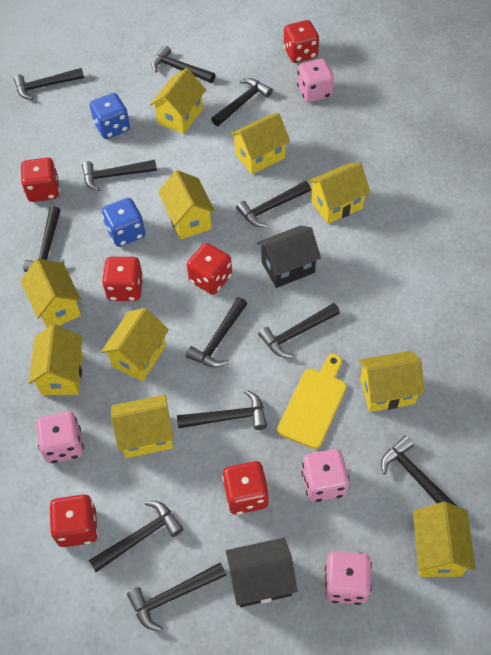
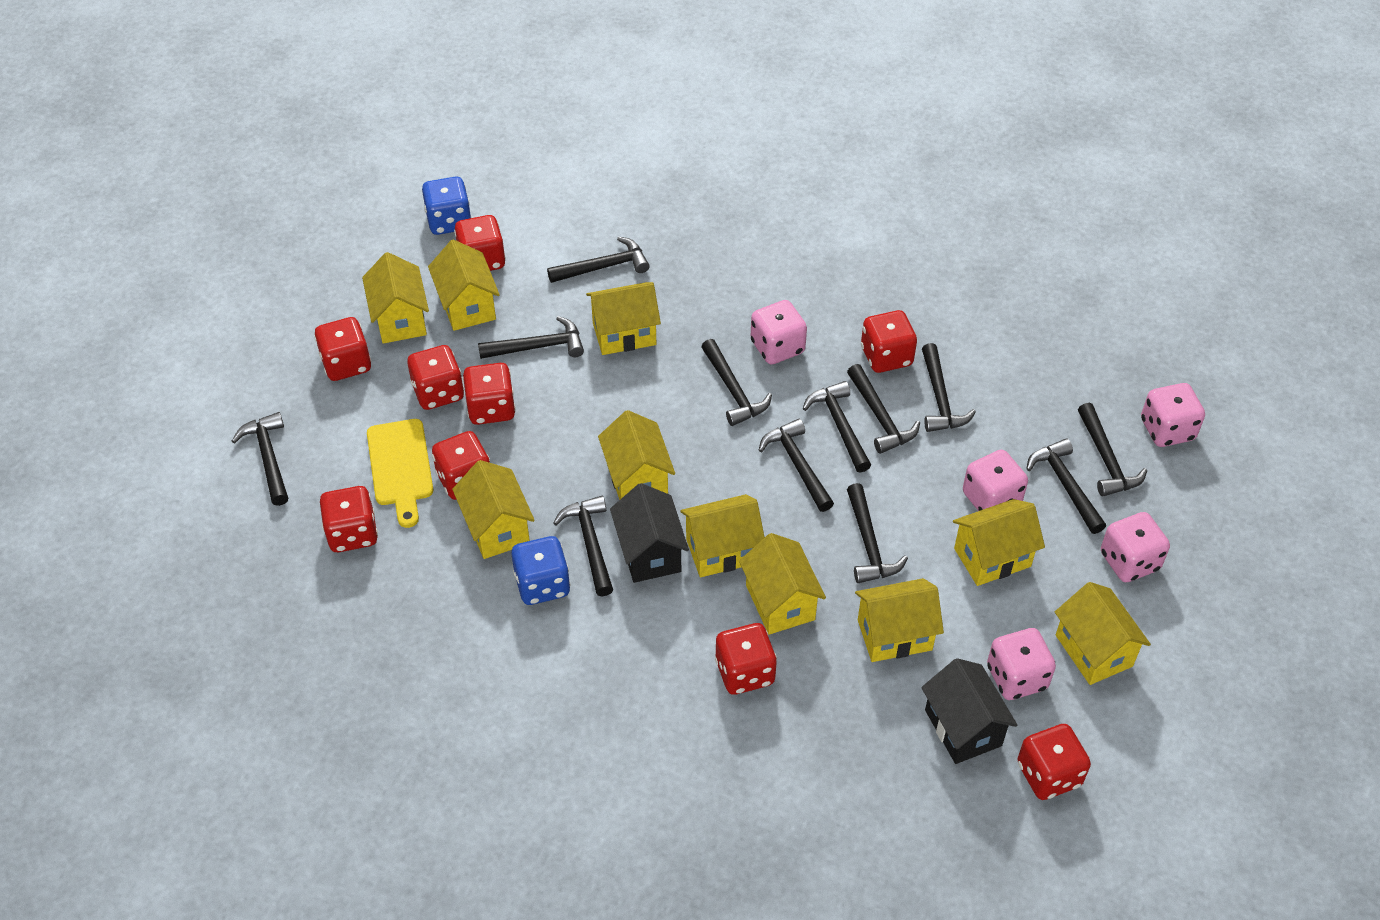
pink dice: [36,411,84,464] [297,59,334,103] [302,449,349,502] [325,551,372,605] = 4 -> [751,300,807,364] [963,450,1028,511] [987,628,1056,700] [1101,512,1170,582] [1141,383,1205,447] = 5
red dice: [20,158,60,202] [49,494,98,547] [102,257,143,301] [187,243,232,294] [222,461,269,515] [283,20,319,63] = 6 -> [314,317,371,381] [320,486,378,552] [407,345,464,410] [432,431,490,500] [454,215,506,271] [462,363,516,425] [715,623,777,695] [861,310,917,373] [1017,724,1091,800] = 9

